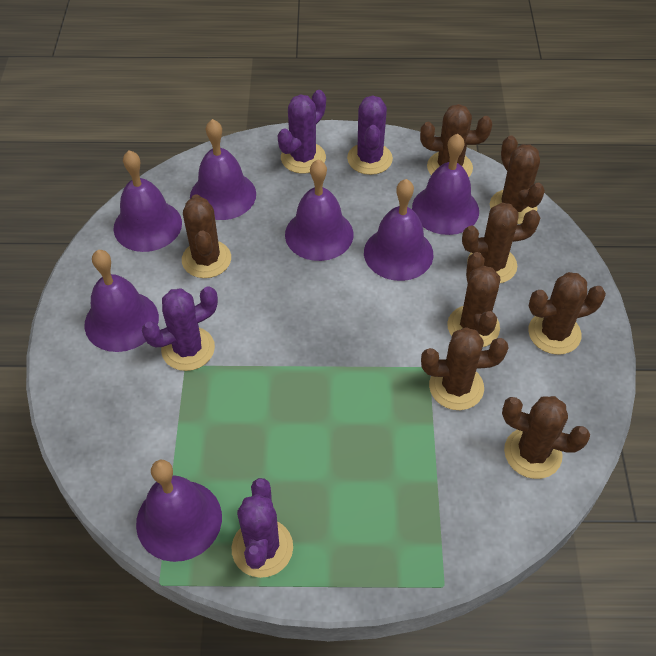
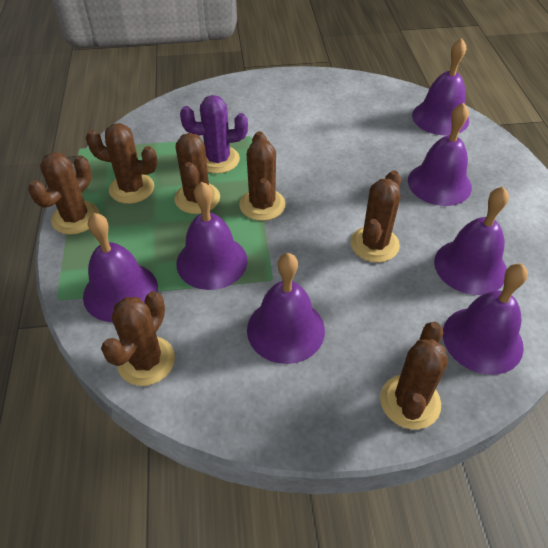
brown cactus: [182,194,231,278] [420,104,492,177] [421,327,508,410] [447,252,500,347] [462,203,540,283] [490,136,545,224] [502,396,590,479] [528,272,606,355] = 8 -> [28,152,99,235] [86,123,158,204] [101,291,175,386] [174,133,220,214] [239,131,286,221] [350,170,401,262] [380,321,448,429] = 7
purple cactus: [142,286,218,371] [232,478,293,578] [278,90,326,174] [347,95,393,175] = 4 -> [180,95,248,174] = 1

